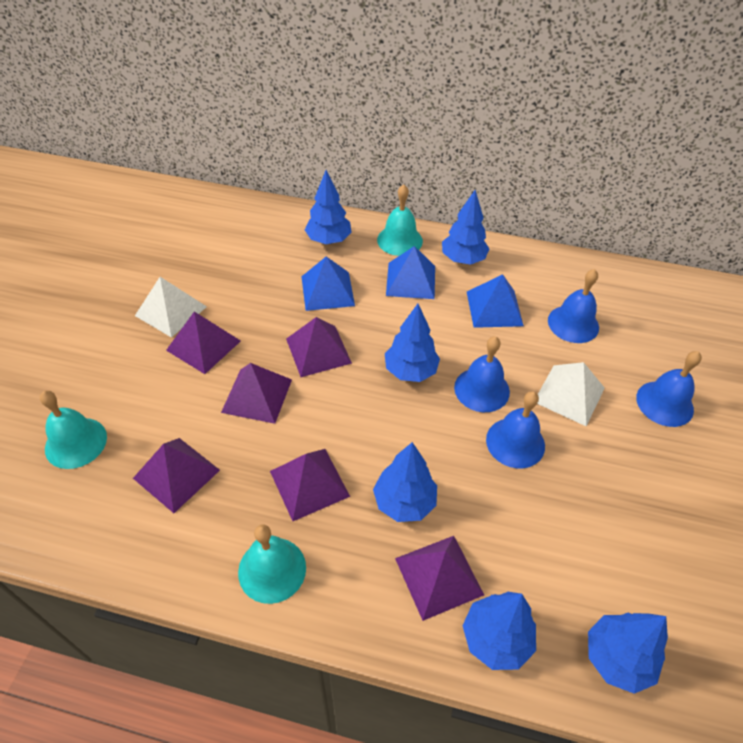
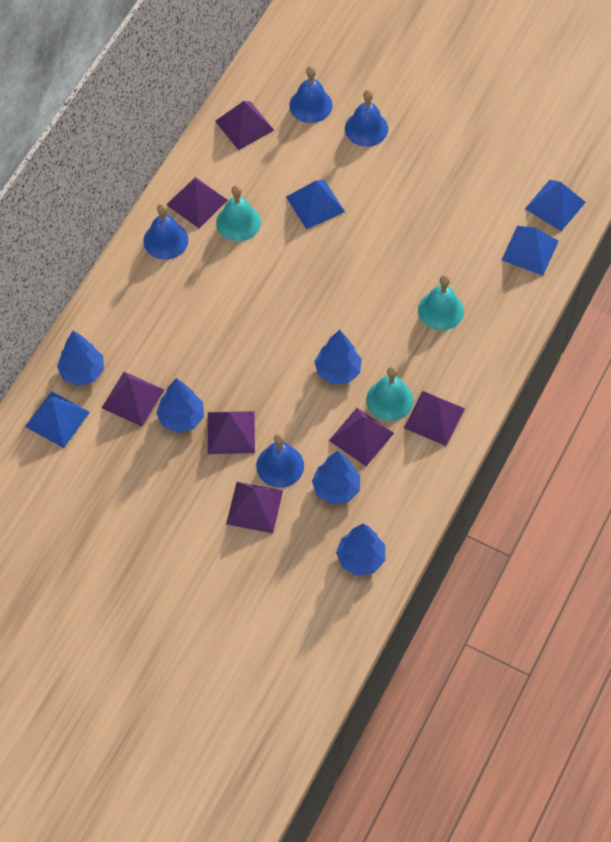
blue pyramid: [301,256,355,311] [386,246,435,299] [467,274,524,328] = 3 -> [25,391,90,448] [286,180,345,229] [502,226,559,276] [525,180,586,231] = 4
blue tree: [305,170,352,244] [373,442,437,522] [385,304,440,382] [442,190,489,264] [463,592,536,670] [588,613,668,694] = 6 -> [57,331,104,386] [156,378,204,433] [312,451,360,504] [315,330,362,384] [336,523,385,576] = 5
purple pyramid: [133,438,220,513] [166,312,241,374] [221,363,292,424] [270,449,350,521] [286,317,352,377] [395,536,484,621] = 6 -> [102,372,164,426] [166,177,228,228] [208,411,255,454] [215,101,274,150] [226,482,283,533] [329,408,394,466] [404,391,465,446] = 7
white pyramid: [135,277,207,338] [537,362,605,426] = 2 -> none = 0

